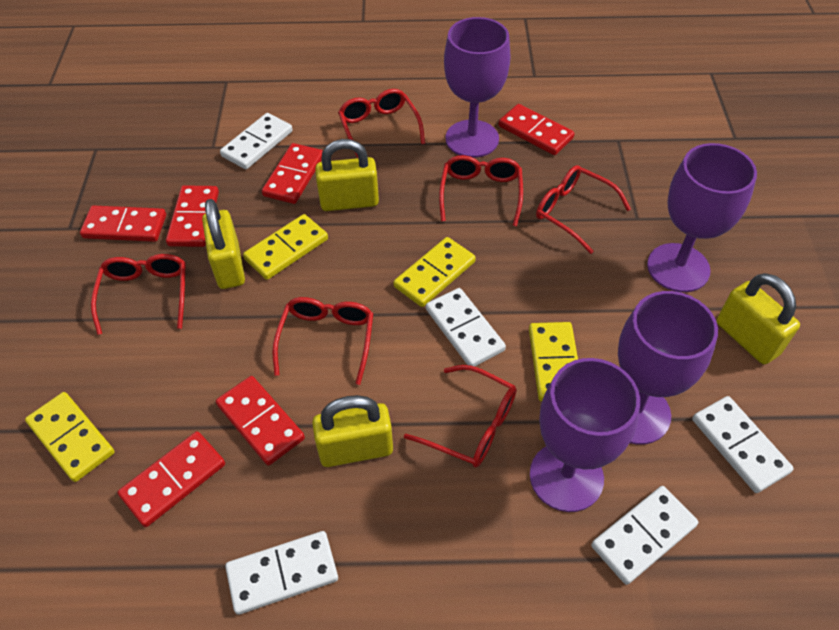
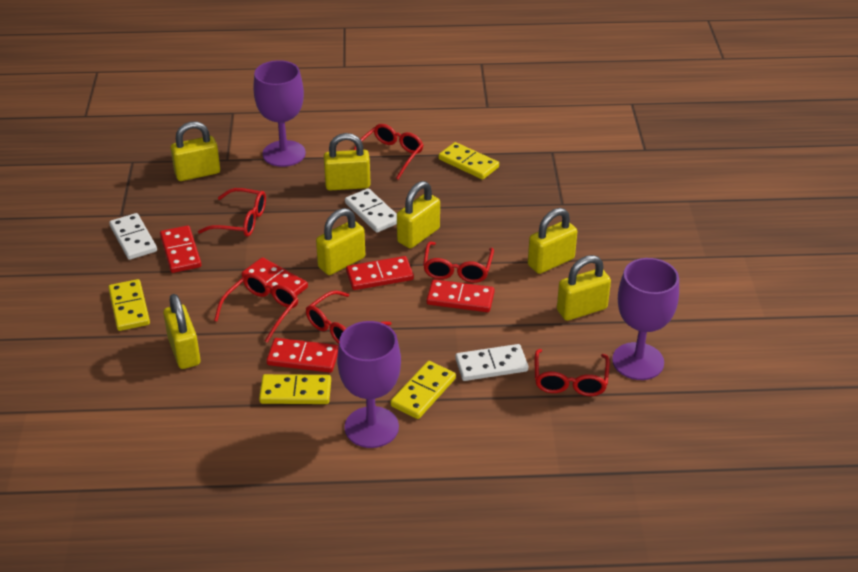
purple goblet: [444,17,510,158] [530,358,640,512] [618,291,718,445] [647,143,757,292] = 4 -> [253,60,306,167] [337,321,401,448] [612,258,679,380] = 3
red domino: [80,206,166,242] [117,431,225,527] [166,185,219,247] [216,376,305,466] [262,143,323,204] [498,104,575,155] = 6 -> [160,226,201,273] [242,257,308,296] [266,338,339,373] [346,256,414,290] [427,279,495,312] = 5
white domino: [220,113,293,169] [225,531,338,615] [426,288,506,367] [591,486,698,585] [692,396,794,493] = 5 -> [109,213,157,260] [345,188,397,233] [455,344,528,381] = 3
yellow padlock: [202,199,245,289] [312,395,393,467] [315,139,379,211] [717,273,800,364] = 4 -> [163,294,201,369] [171,121,220,181] [316,208,365,275] [324,133,371,191] [397,181,440,248] [528,208,577,274] [557,255,611,321] = 7

